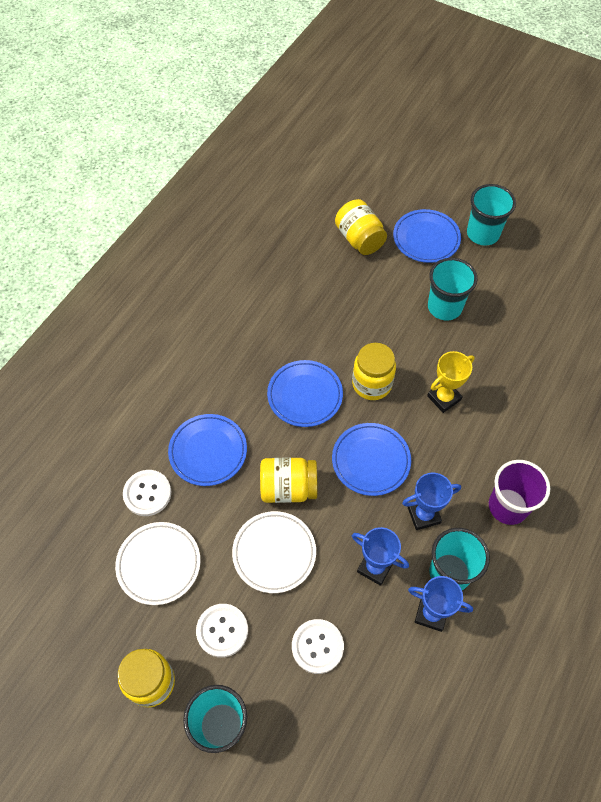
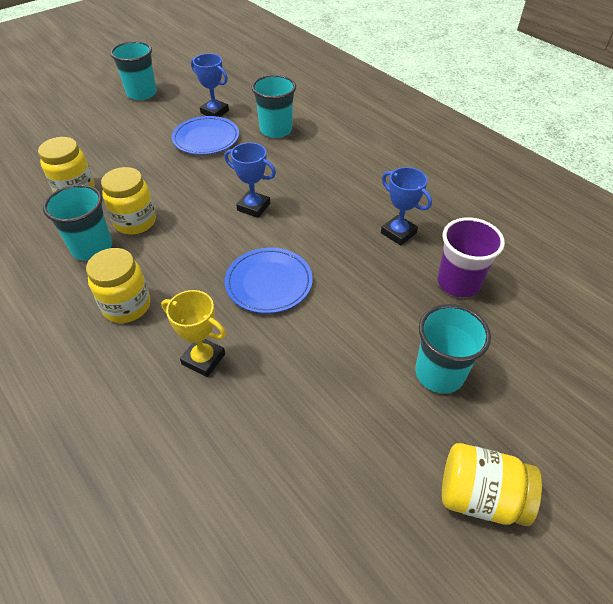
blue plate: [168,414,247,486] [267,360,343,427] [332,423,411,496] [393,209,461,263] = 4 -> [172,116,239,155] [225,248,313,314] = 2
white button: [123,470,171,516] [196,604,248,658] [292,619,344,674] = 3 -> none = 0
white plate: [115,522,200,605] [232,511,316,593] = 2 -> none = 0

